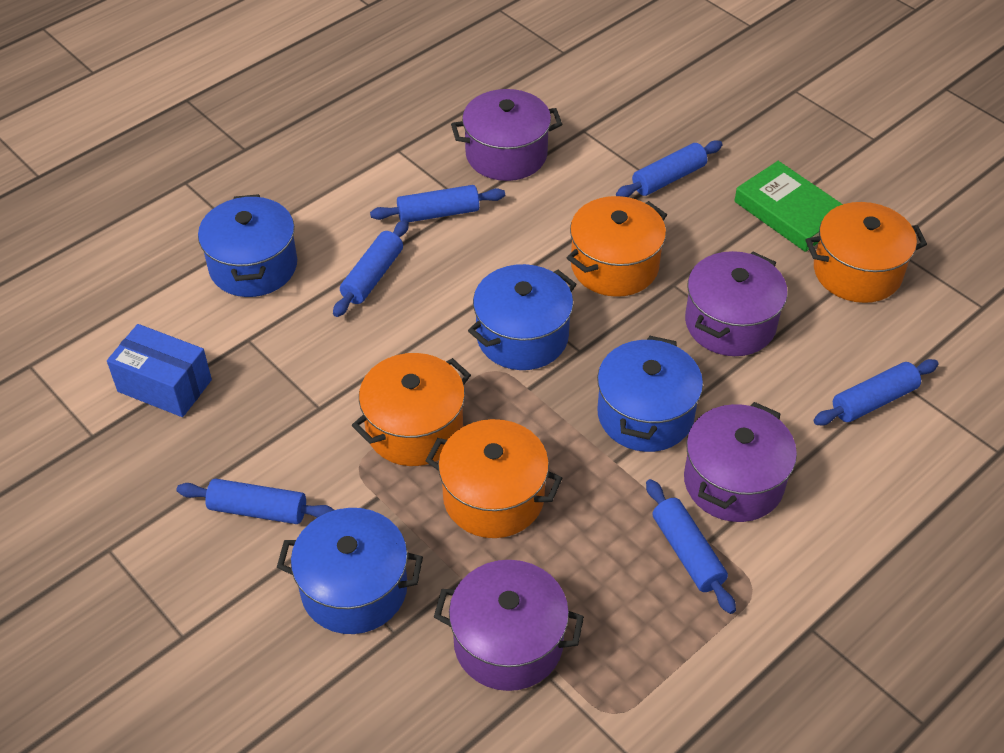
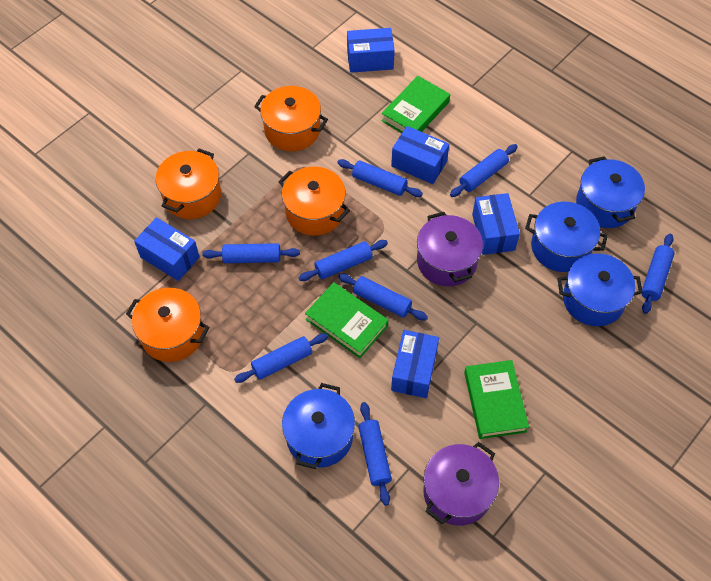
blue box: [107,324,212,417] = 1 -> [134,217,199,281] [347,28,395,73] [391,126,449,184] [391,330,439,398] [472,193,520,255] = 5
blue rolling pin: [177,479,334,524] [333,220,409,317] [370,185,505,222] [616,140,723,197] [646,479,736,614] [814,359,938,425] = 6 -> [202,243,300,263] [234,333,328,383] [298,240,388,281] [337,159,423,197] [338,274,428,321] [358,402,392,506] [450,144,518,197] [641,234,675,314] = 8
green book: [734,161,843,252] = 1 -> [305,282,388,358] [381,76,450,133] [464,360,529,439] = 3
purple pot: [434,560,584,691] [451,89,562,181] [684,402,797,522] [685,251,788,356] = 4 -> [417,212,483,286] [423,442,499,526] = 2

